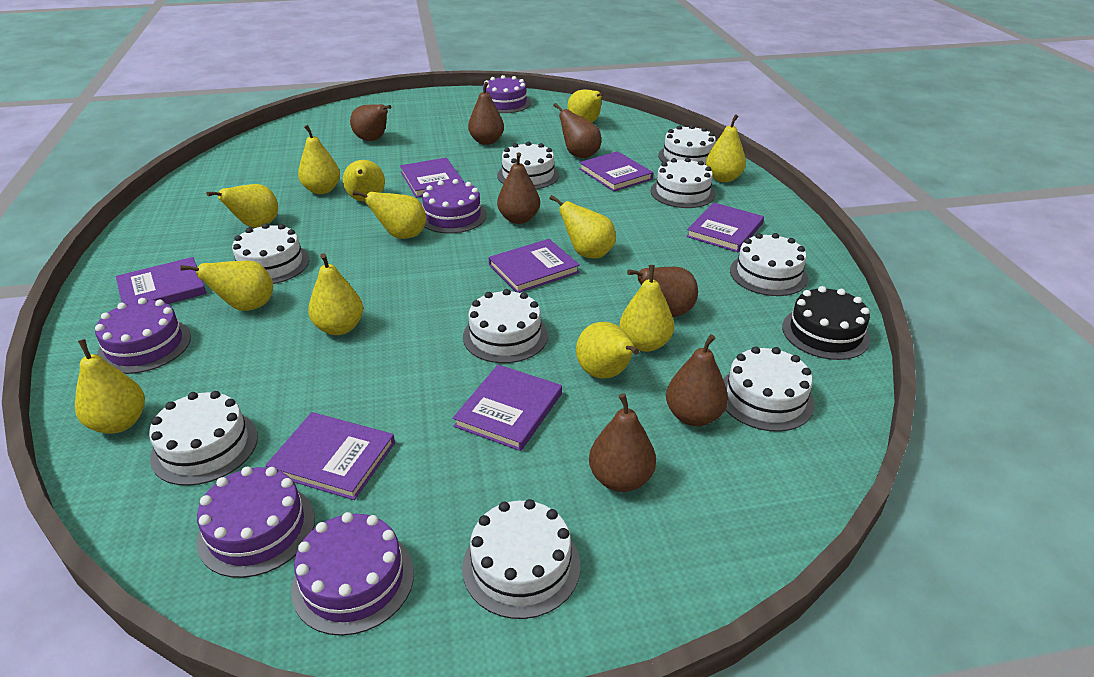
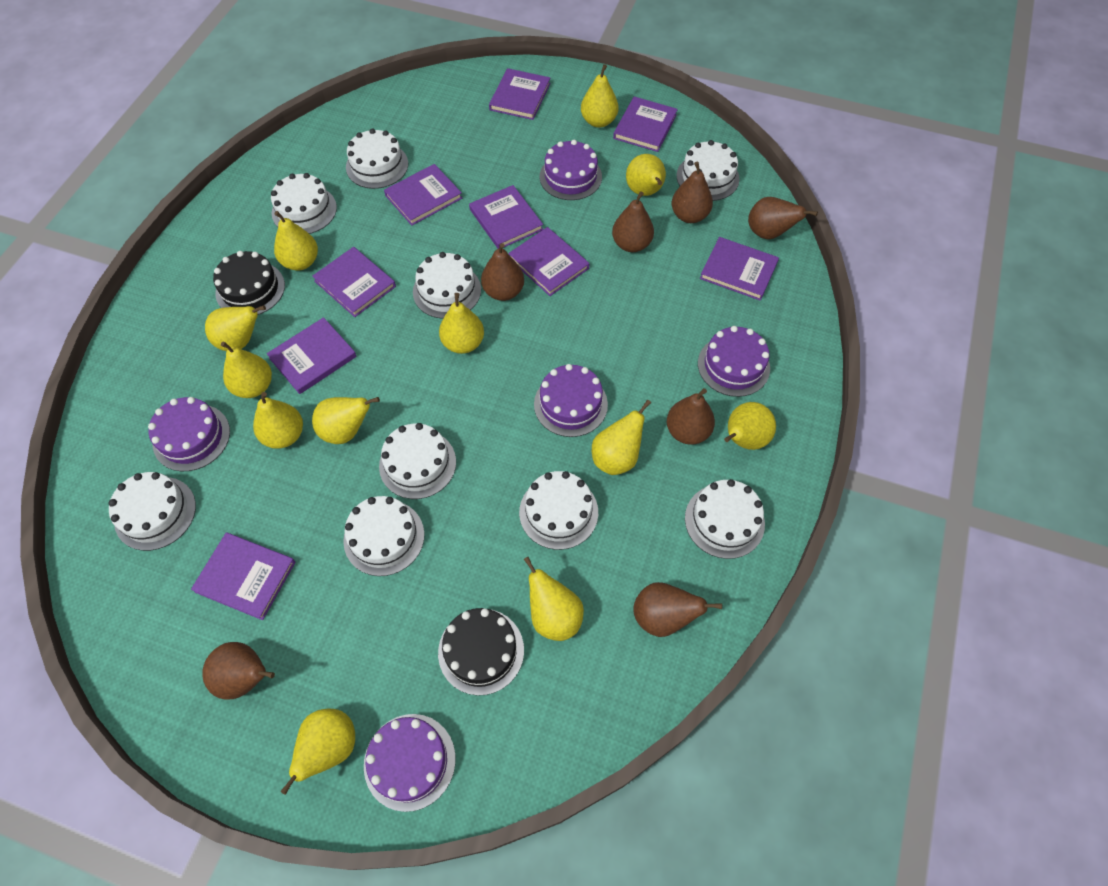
black cake: [782,286,870,360] = 1 -> [213,251,285,315] [438,608,524,696] = 2
purple book: [116,257,207,304] [265,412,395,500] [400,158,464,198] [453,365,562,451] [488,239,580,293] [579,151,653,191] [686,203,764,252] = 7 -> [191,533,296,620] [267,317,357,394] [312,247,396,317] [384,164,462,226] [469,185,543,249] [489,68,550,120] [508,227,589,296] [613,96,678,152] [700,237,779,301] = 9

